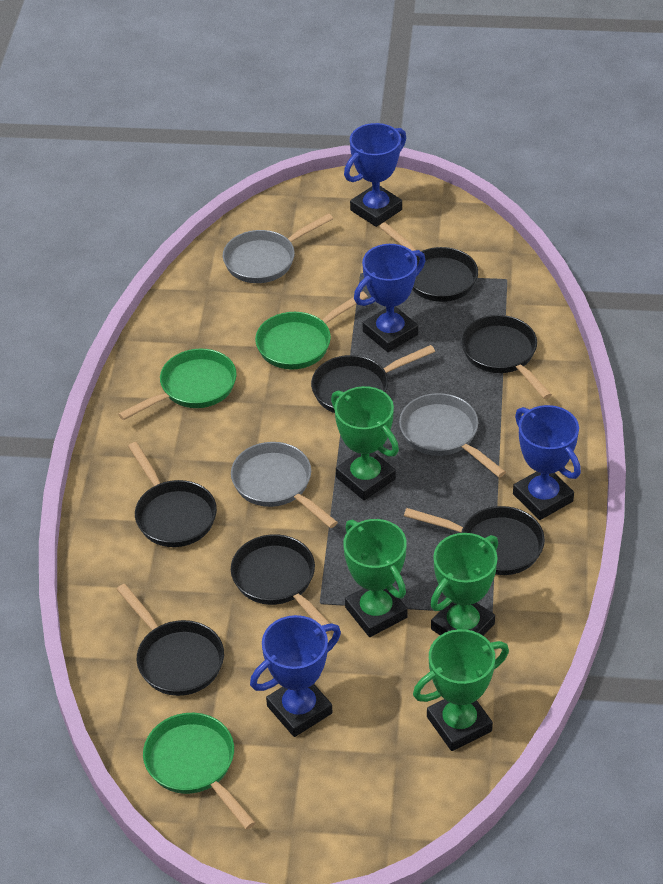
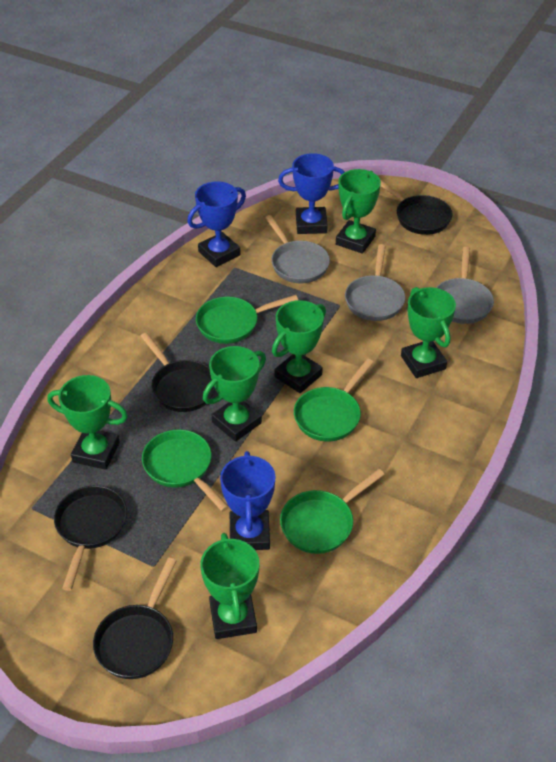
black pan: [116,584,224,696] [128,442,217,547] [231,534,333,634] [311,345,435,413] [379,222,478,302] [404,506,545,575] [461,315,552,399] = 7 -> [54,486,127,591] [93,558,176,679] [140,332,216,412] [380,180,453,235] = 4
blue trophy: [250,615,341,737] [344,123,406,227] [354,244,426,352] [513,405,581,520] = 4 -> [187,181,246,267] [220,451,276,550] [278,153,345,234] = 3
green pan: [118,348,237,420] [143,713,256,830] [255,291,368,370] = 3 -> [142,429,229,512] [196,295,298,344] [280,469,385,554] [294,358,374,441] = 4
green trophy: [331,386,399,500] [343,519,408,637] [413,629,509,751] [430,533,498,636] = 4 -> [47,375,128,470] [200,533,259,639] [203,346,266,442] [272,300,326,393] [336,169,381,254] [401,287,456,378] = 6

